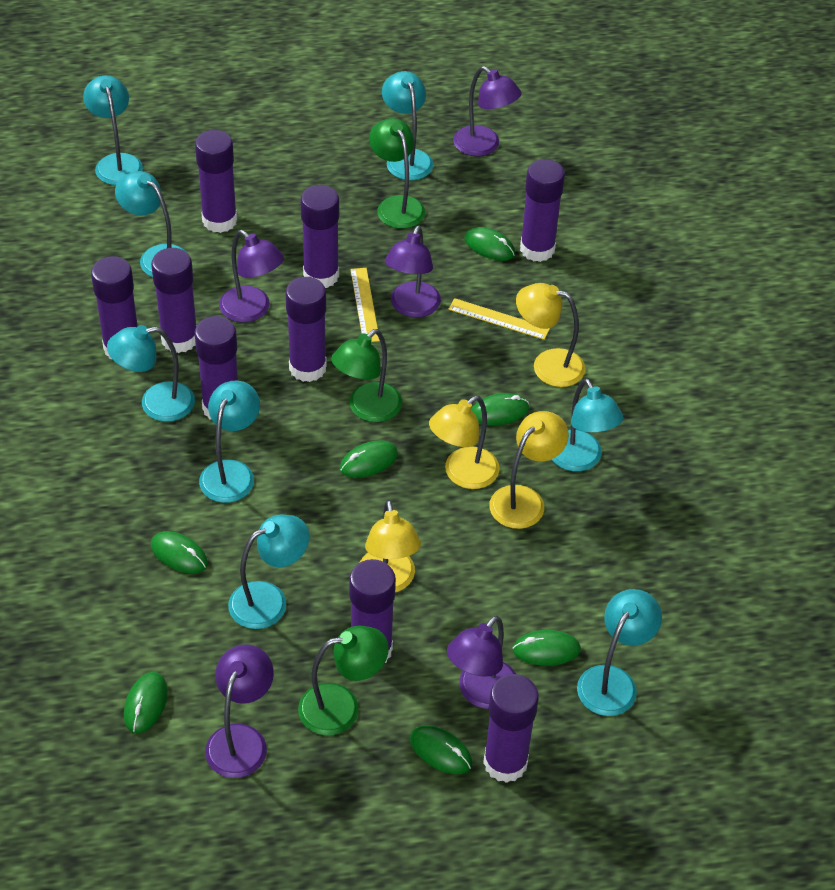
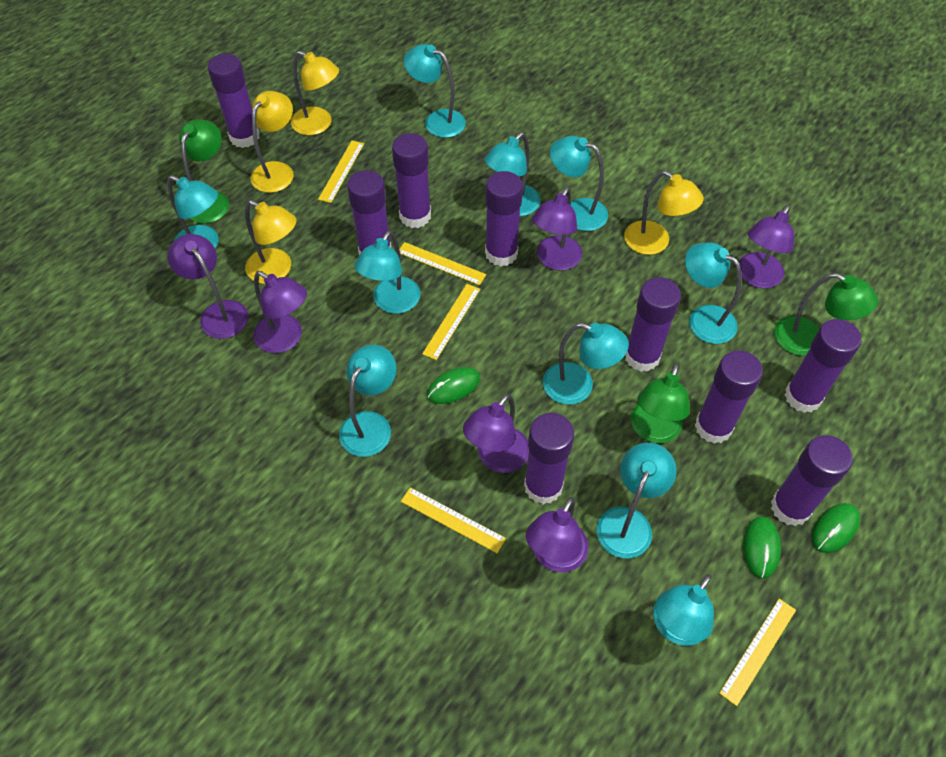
green mouse: [124,672,168,733] [151,531,208,574] [340,440,398,478] [410,725,472,774] [464,227,515,261] [471,393,529,425] [513,630,581,666] = 7 -> [427,367,480,404] [743,516,781,578] [812,503,860,553] = 3
purple lamp: [205,644,274,778] [219,230,284,323] [385,225,441,318] [447,615,516,709] [453,66,522,157] = 5 -> [167,234,249,339] [253,271,307,353] [463,394,529,473] [526,497,588,573] [532,187,582,271] [739,205,794,288] = 6
turquoise lamp: [83,75,143,185] [107,325,195,422] [115,171,186,277] [199,381,260,503] [228,515,309,629] [382,71,433,180] [552,378,623,471] [577,589,662,716] = 8 -> [167,175,219,248] [339,344,397,457] [354,231,420,314] [404,44,466,138] [485,132,540,216] [543,323,629,405] [550,136,608,231] [596,443,677,558] [653,574,714,646] [685,242,741,344] = 10
yellow ruler: [350,268,380,342] [448,298,550,340] = 2 -> [318,141,364,203] [399,242,486,285] [401,487,506,553] [422,284,480,360] [719,599,796,706] = 5

